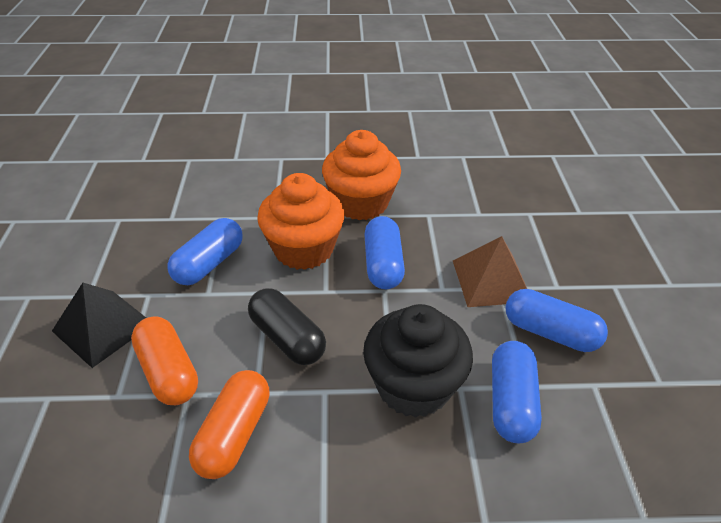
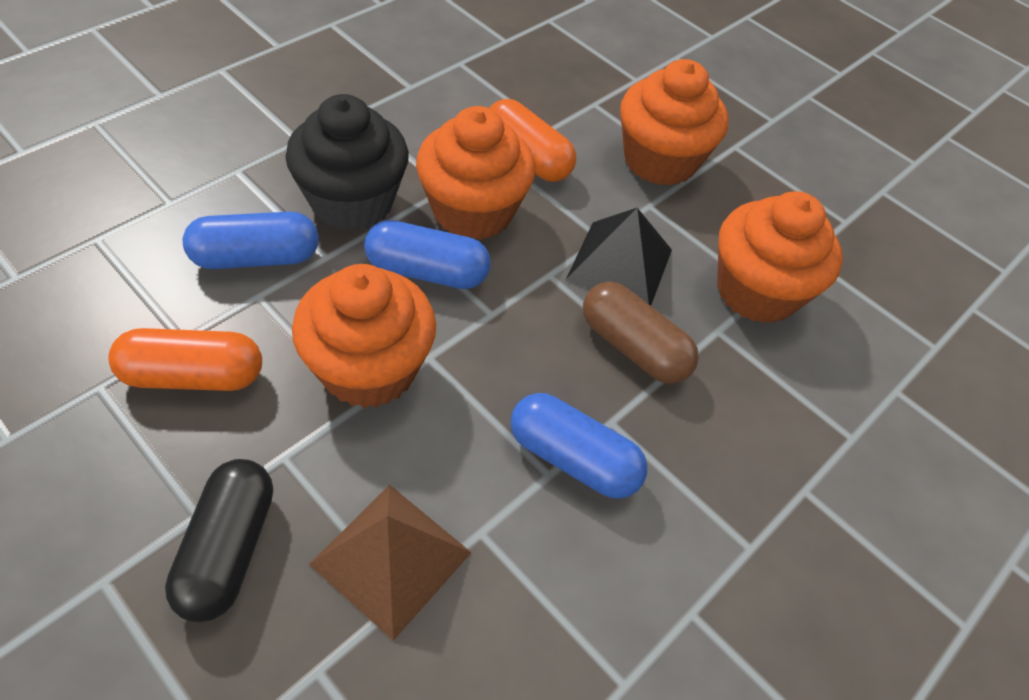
blue capsule: [167,218,243,285] [364,216,405,289] [492,341,542,443] [505,289,608,352] = 4 -> [183,212,319,269] [364,220,491,289] [511,393,647,499] = 3
brown capsule: none = 0 -> [583,282,699,384] = 1
orange cupcake: [257,173,345,270] [322,130,401,220] = 2 -> [292,264,436,408] [416,106,536,240] [620,59,728,186] [717,191,843,323] = 4

